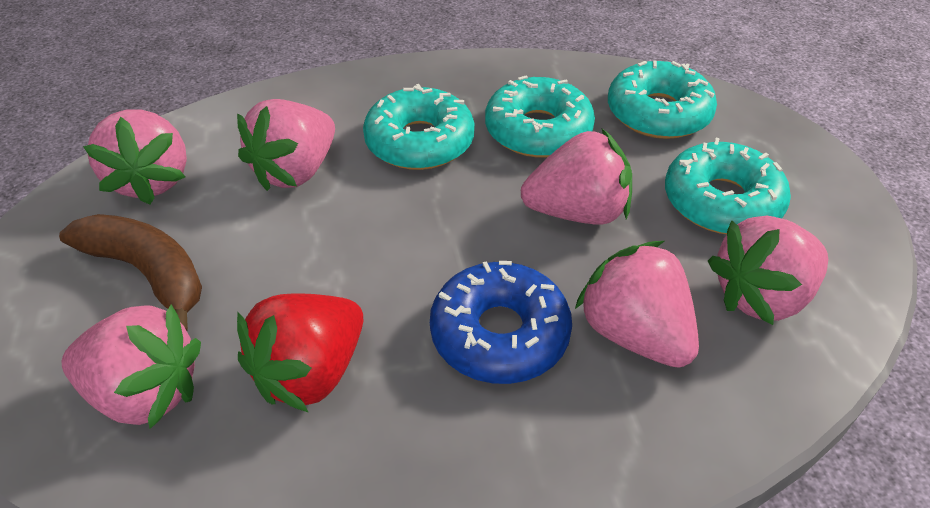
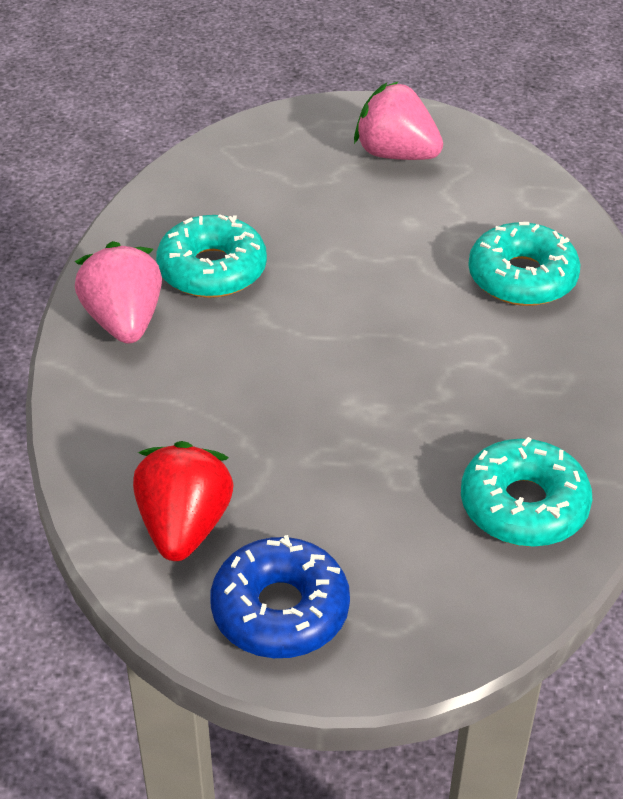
brown banana: [59,214,202,331] = 1 -> none = 0
pink strawberry: [62,305,201,429] [83,109,187,205] [237,99,335,191] [521,129,632,224] [575,241,699,368] [708,216,828,325] = 6 -> [75,241,162,344] [354,82,443,160] = 2
turquoise donut: [363,84,475,170] [485,75,595,157] [608,60,717,139] [665,138,791,234] = 4 -> [156,214,267,298] [461,437,592,547] [468,222,581,306] = 3

